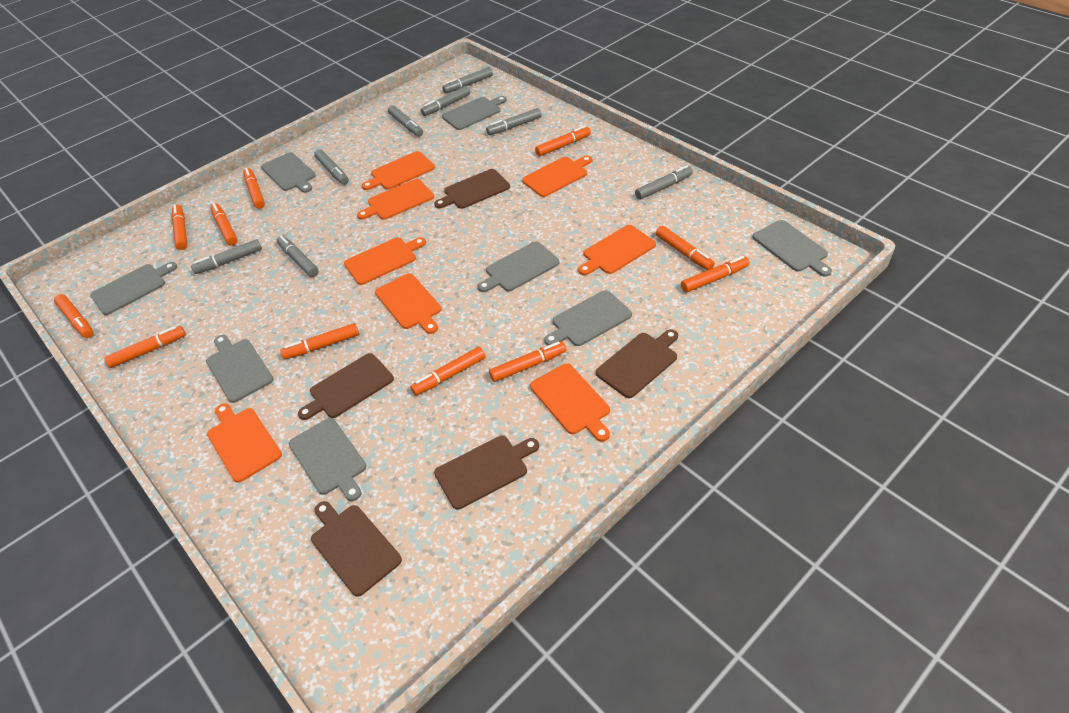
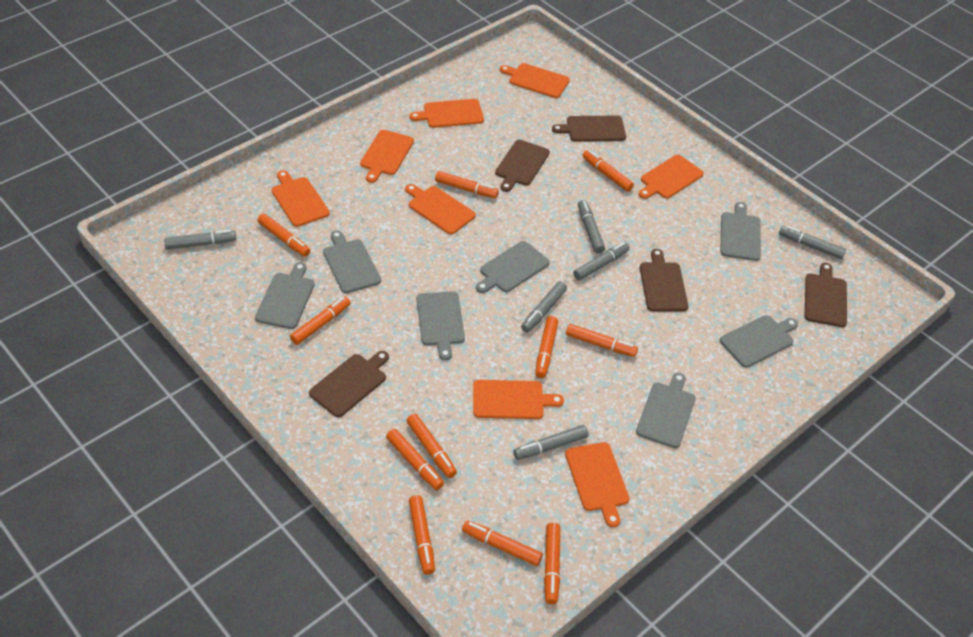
grey cutting board: [90,262,177,315] [206,335,273,403] [261,152,316,193] [289,418,366,501] [442,96,507,130] [478,241,559,292] [544,290,632,346] [752,220,832,277] = 8 -> [255,262,315,329] [323,231,381,293] [417,291,465,360] [476,241,550,293] [636,373,696,448] [720,315,798,367] [721,202,761,261] = 7
grey marker: [191,239,262,274] [277,235,319,277] [314,149,349,185] [388,105,423,137] [421,86,470,116] [442,67,493,93] [486,108,541,135] [635,165,693,200] = 8 -> [164,230,236,249] [513,425,588,460] [521,281,567,333] [573,242,630,280] [578,200,605,253] [779,226,846,259] = 6

